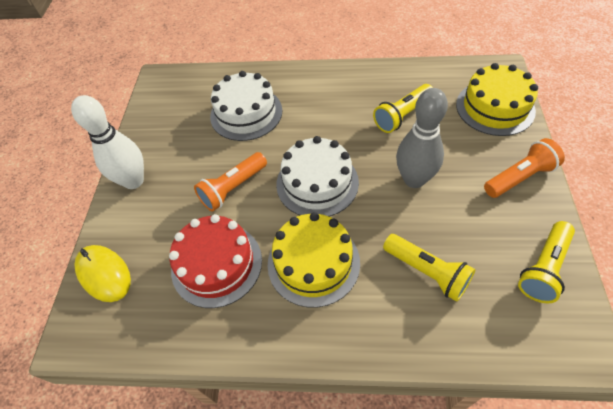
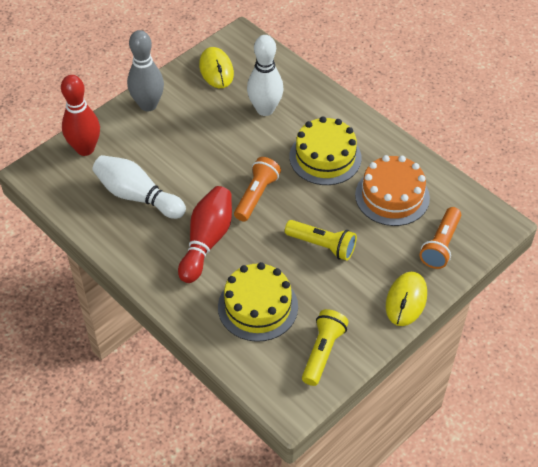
orange cake: none = 0 -> [355,155,430,226] = 1
red bowling pin: none = 0 -> [61,75,100,156] [178,186,232,283] = 2
red cake: [169,214,262,308] = 1 -> none = 0
white bowling pin: [71,95,144,189] = 1 -> [92,155,186,219] [247,35,284,116] = 2
white cake: [210,71,282,141] [276,136,359,217] = 2 -> none = 0
yellow flashlight: [373,84,433,133] [383,234,475,302] [518,221,575,303] = 3 -> [285,220,357,261] [302,309,349,386] = 2
yellow mouse: [75,245,131,302] = 1 -> [199,47,234,88] [386,272,427,326] = 2

